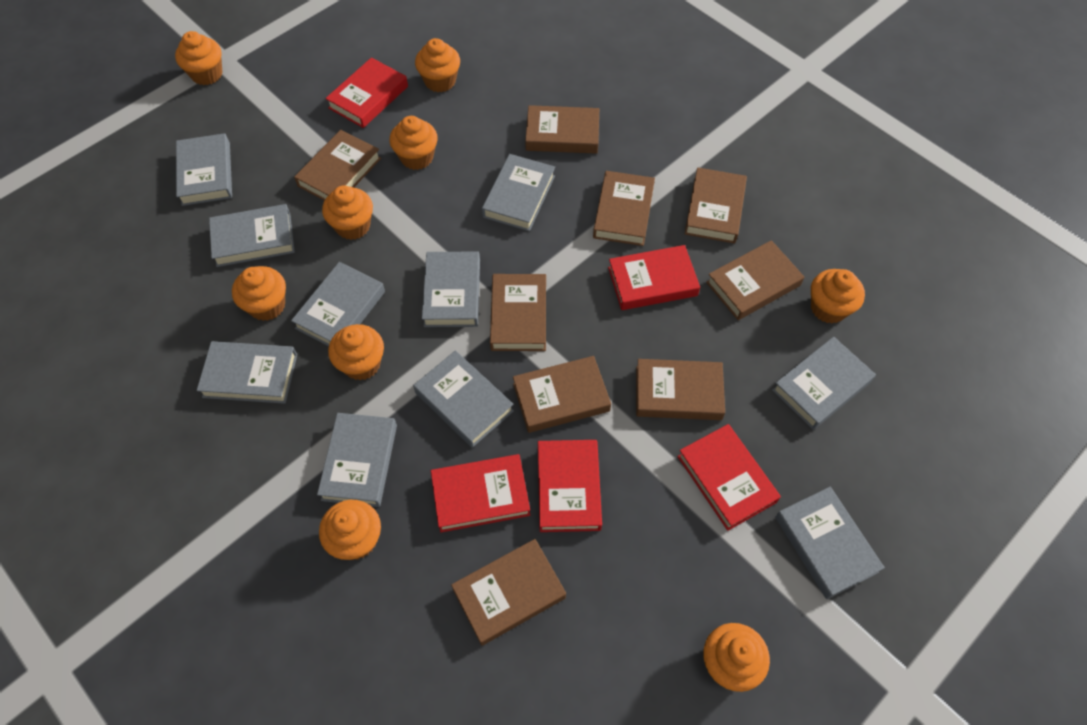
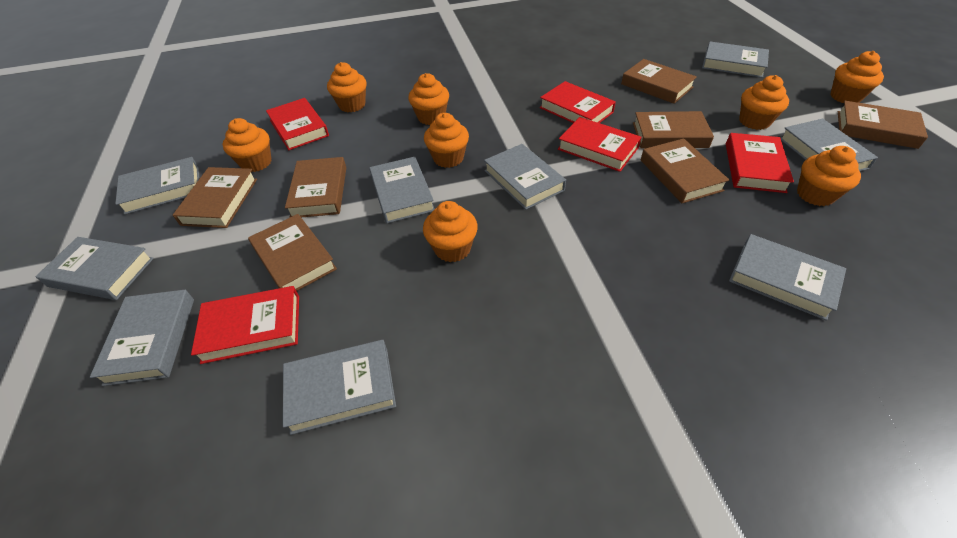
brown book: [294,130,381,201] [451,539,566,646] [490,274,546,351] [513,356,611,433] [525,105,599,154] [593,171,655,246] [636,359,725,420] [685,168,747,244] [706,240,804,320] = 9 -> [173,167,257,228] [248,214,337,291] [285,157,346,218] [621,59,697,104] [633,111,714,148] [641,138,729,203] [838,101,928,149] = 7
grey book: [176,133,232,206] [197,341,297,404] [209,204,295,267] [291,262,385,346] [317,413,397,507] [413,350,514,448] [422,252,480,327] [482,154,555,231] [772,337,876,430] [775,487,885,599] = 10 -> [35,237,154,300] [90,290,194,386] [115,157,200,215] [283,340,396,435] [369,157,435,223] [484,144,566,210] [702,41,769,78] [729,234,846,321] [781,119,878,171] = 9
orange cupcake: [175,31,222,85] [232,266,286,321] [319,500,381,560] [322,185,373,240] [328,324,384,381] [390,116,438,170] [415,38,460,92] [703,623,770,692] [811,269,865,324] = 9 -> [223,118,272,172] [327,62,367,112] [408,73,449,125] [423,201,478,262] [424,113,469,168] [739,75,789,130] [797,146,861,206] [831,51,884,103] = 8

